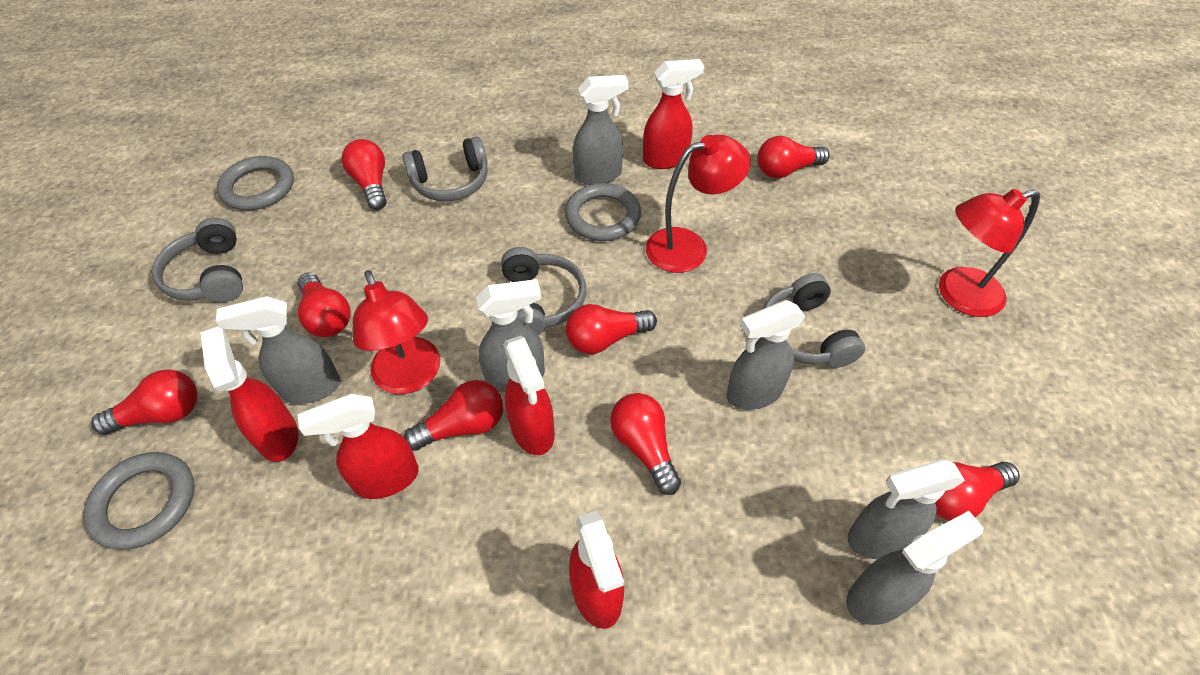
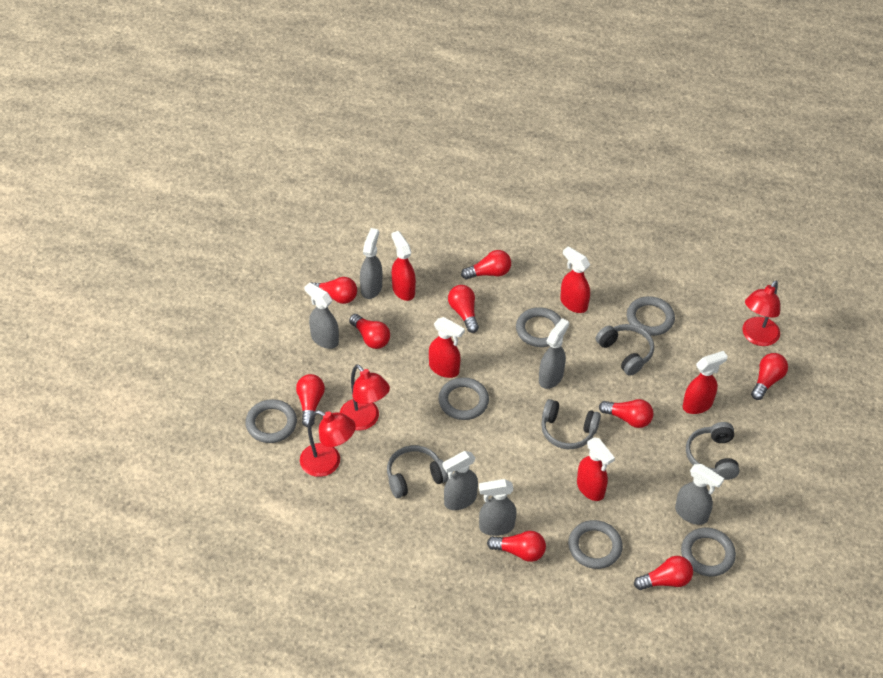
grey ring: [83,452,194,550] [217,156,294,210] [565,183,641,241] = 3 -> [245,399,297,443] [438,377,489,420] [516,307,562,347] [568,520,623,569] [627,296,675,336] [681,528,736,576] = 6
red light bulb: [91,370,198,435] [297,273,351,337] [341,139,387,210] [404,380,503,451] [566,304,657,354] [610,393,681,495] [757,136,830,178] [935,462,1020,521] = 8 -> [296,374,325,427] [311,277,357,304] [349,314,390,349] [448,285,479,333] [461,250,511,280] [487,531,546,562] [599,399,654,428] [634,556,693,590] [751,353,788,400] = 9

